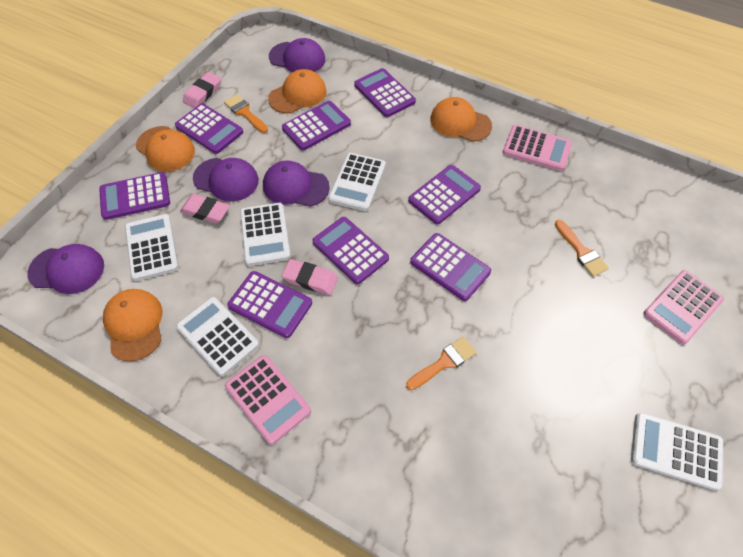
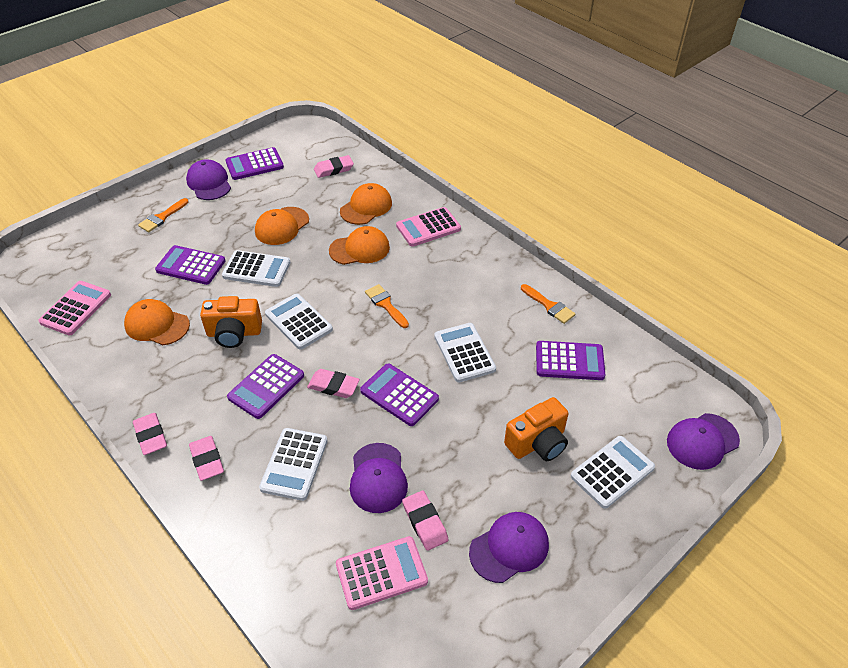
orange camera: none = 0 -> [200,296,262,348] [504,397,569,461] = 2
pink eraser: [180,194,230,223] [183,72,221,108] [282,259,338,295] = 3 -> [133,413,167,455] [189,436,224,481] [307,369,360,398] [314,155,354,178] [402,491,449,551] = 5
purple calculator: [99,172,170,220] [175,103,243,154] [227,271,312,338] [282,101,351,150] [313,217,389,284] [354,68,416,117] [408,165,481,224] [410,233,491,301] = 8 -> [155,245,225,285] [226,147,284,180] [227,354,304,419] [360,364,439,426] [536,341,605,380] = 5

